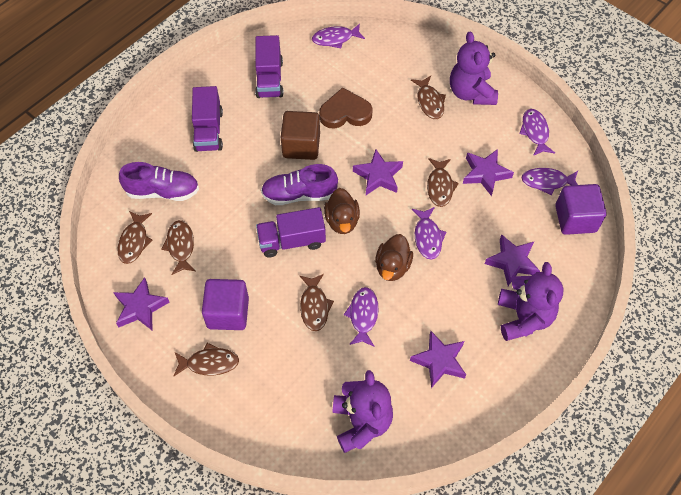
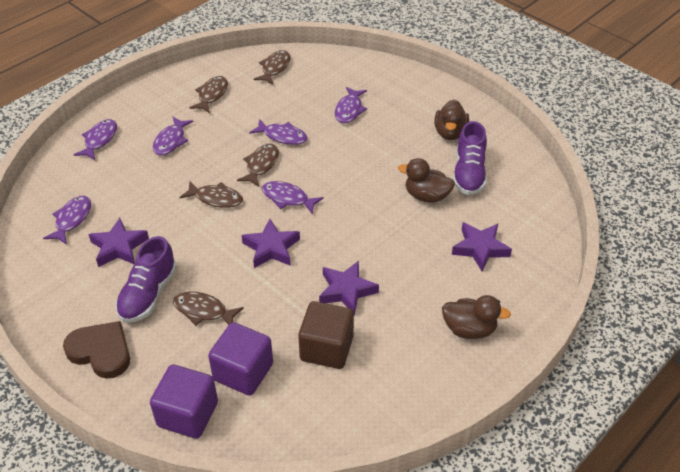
brown duck: [324,188,360,234] [375,234,413,281] = 2 -> [398,158,455,203] [434,100,469,140] [442,295,511,339] = 3
brown fish: [118,211,152,264] [161,220,195,275] [174,343,239,376] [300,274,334,331] [411,76,446,119] [427,158,459,207] = 6 -> [173,291,244,326] [180,181,243,208] [189,76,228,113] [237,144,279,187] [254,50,291,85] = 5
purple fish: [312,23,365,48] [344,287,378,347] [412,207,446,260] [519,109,555,156] [522,168,578,196] = 5 -> [43,196,91,245] [74,119,117,160] [153,116,193,156] [249,119,308,145] [262,181,324,214] [335,87,367,123] = 6
purple star: [113,277,169,331] [353,149,403,195] [410,331,466,388] [463,149,514,196] [485,234,540,286] = 5 -> [88,218,149,267] [241,219,300,268] [319,261,379,316] [452,222,512,271] = 4
purple teddy bear: [333,370,393,453] [450,31,498,105] [498,262,563,341] = 3 -> none = 0
purple truck: [192,86,223,152] [255,35,284,98] [256,207,326,258] = 3 -> none = 0

